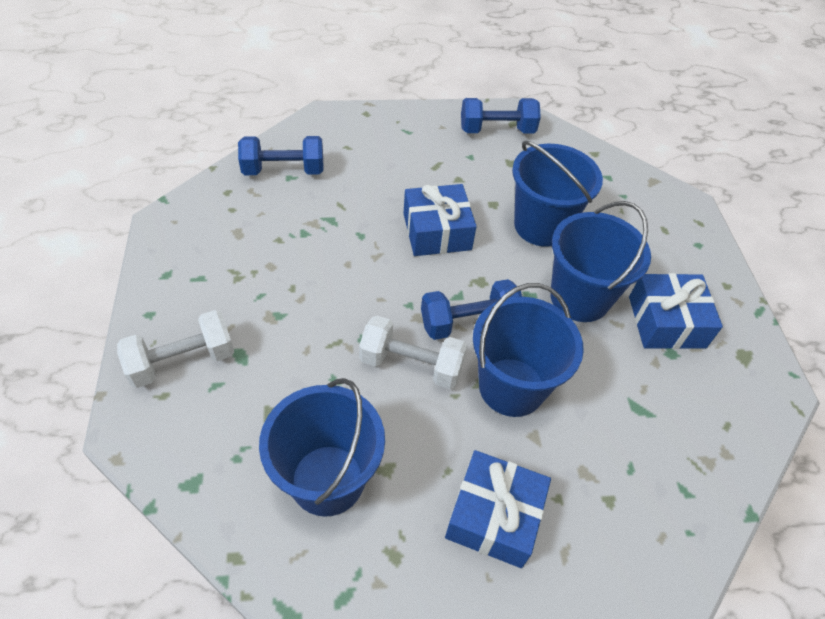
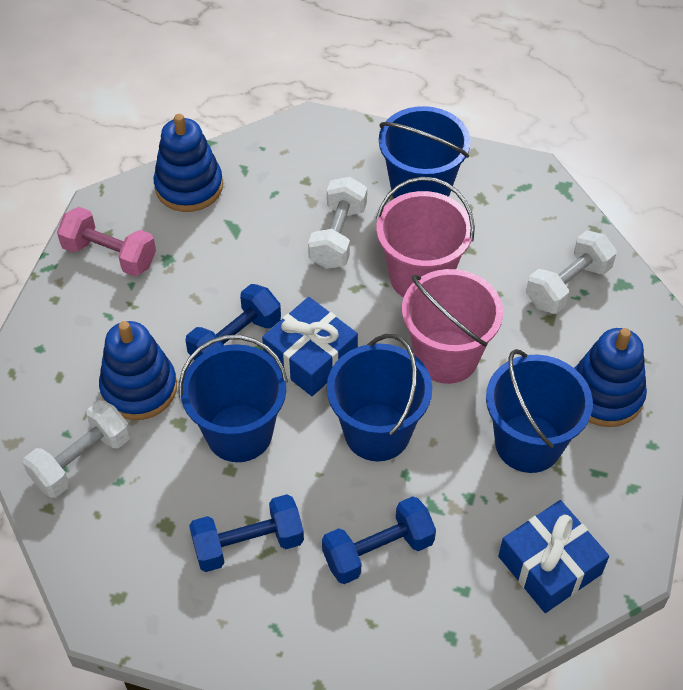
blue gift: [403,184,477,256] [445,450,551,568] [629,273,723,349] = 3 -> [262,297,358,396] [498,500,609,613] = 2
blue stacking toy: none = 0 -> [99,321,177,420] [153,114,223,212] [575,328,647,427] = 3
pink bucket: none = 0 -> [376,177,475,297] [402,269,503,384] = 2
pink dumbbell: none = 0 -> [57,207,156,276] = 1
white dumbbell: [117,310,234,388] [359,316,467,389] = 2 -> [23,400,131,498] [308,177,367,269] [526,230,617,314] = 3

